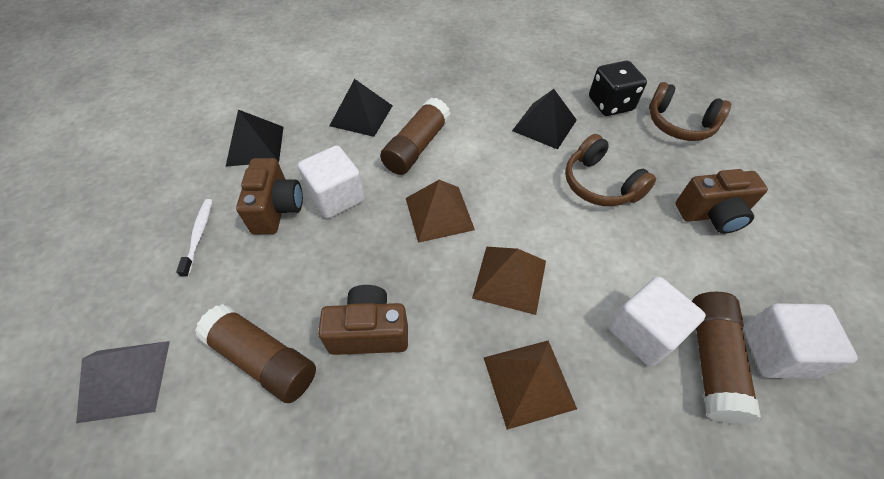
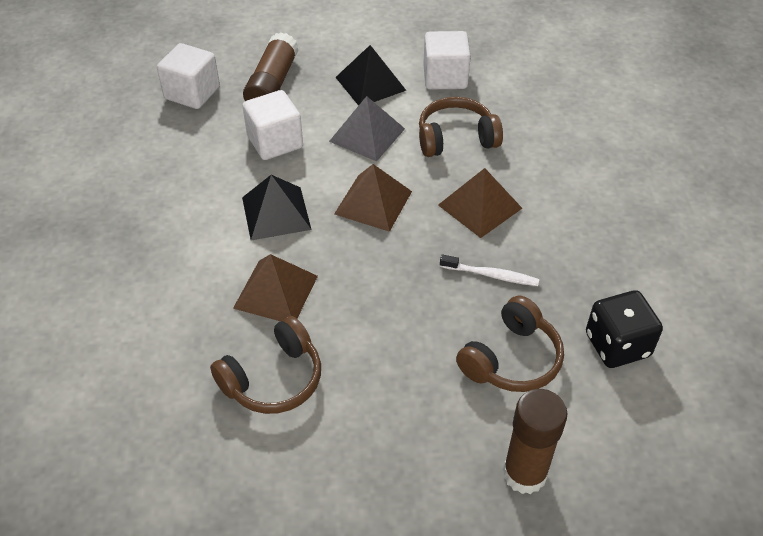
black pyramid: [226,110,283,167] [330,79,393,137] [512,89,577,149] = 3 -> [242,175,312,240] [335,45,407,106] = 2
brown camera: [236,158,303,234] [318,285,408,355] [676,169,768,234] = 3 -> none = 0
brown glue stick: [195,304,316,403] [380,97,451,175] [692,292,761,424] = 3 -> [243,32,298,101] [503,389,568,494] = 2
brown headphones: [565,134,656,206] [649,82,731,141] = 2 -> [210,316,321,414] [419,97,503,157] [456,296,564,392] = 3

